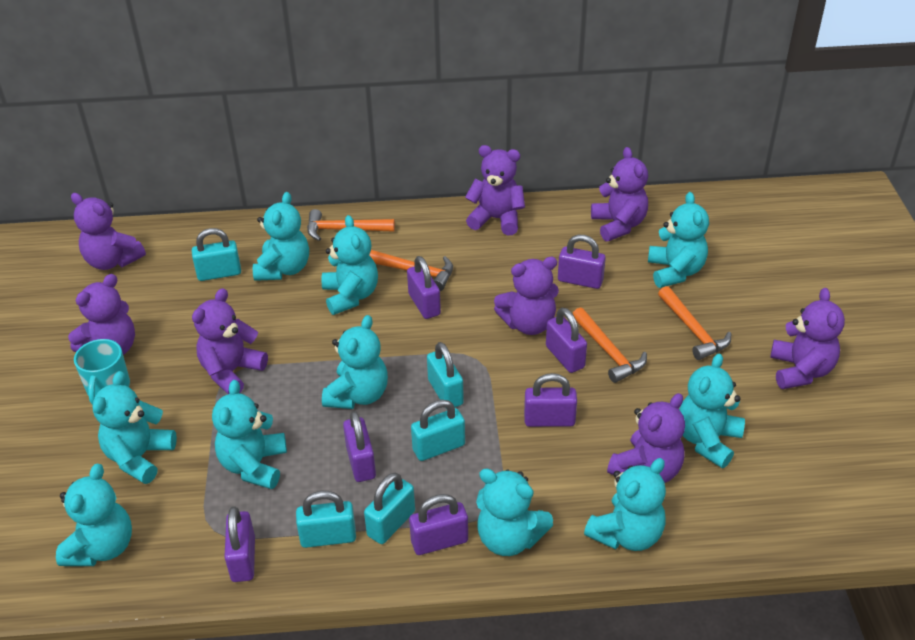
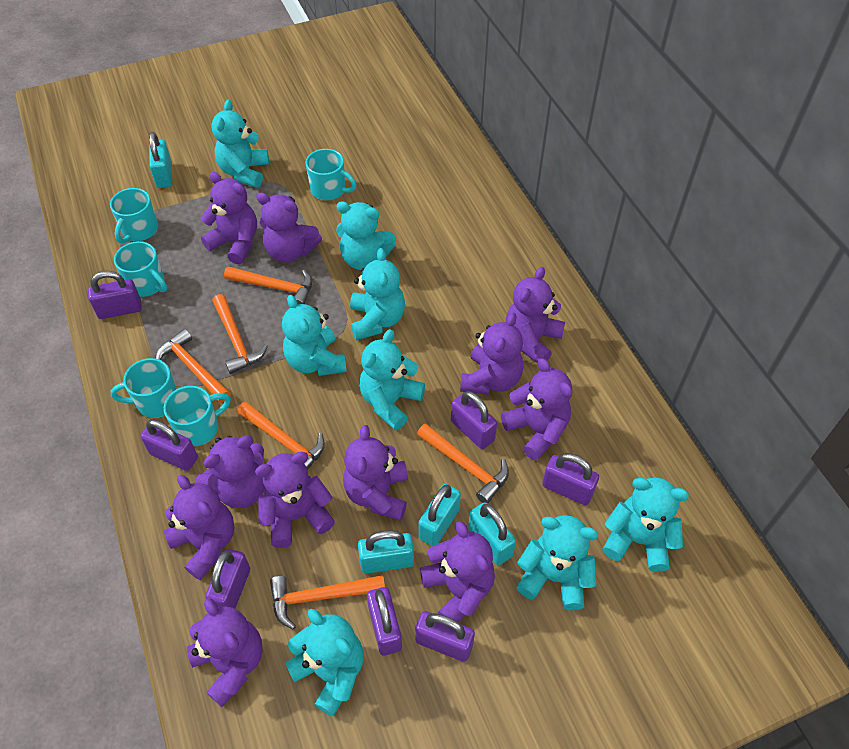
orange hammer: [307,209,395,241] [369,250,453,291] [573,308,647,383] [658,286,731,360] = 4 -> [156,328,231,403] [212,294,268,374] [224,266,312,304] [237,401,325,470] [270,575,385,629] [417,423,509,504] = 6
purple teddy bear: [68,274,135,355] [71,193,146,270] [192,288,268,394] [465,145,525,235] [494,257,559,335] [591,147,648,241] [607,393,685,483] [770,288,845,389] = 8 -> [164,475,234,580] [187,598,263,707] [195,435,265,508] [200,172,257,264] [255,452,335,548] [256,193,322,262] [343,425,408,521] [420,521,495,622] [460,312,523,395] [501,358,572,461] [506,267,565,364] = 11
turquoise mug: [74,339,130,405] = 1 -> [110,188,158,244] [111,358,177,418] [114,241,167,297] [164,386,230,446] [306,149,357,200] = 5
turquoise padlock: [192,228,241,281] [296,491,356,548] [364,473,415,544] [411,400,465,461] [427,342,464,408] = 5 -> [149,132,172,188] [358,530,414,574] [418,484,461,546] [468,502,516,565] = 4
turquoise teddy bear: [56,463,132,566] [92,371,177,484] [212,380,287,489] [253,192,309,281] [322,215,378,315] [322,315,388,409] [476,468,553,556] [584,458,666,551] [648,192,709,288] [679,353,745,468] = 10 -> [211,100,269,188] [282,295,347,376] [285,609,364,716] [336,201,396,270] [350,248,405,340] [359,329,425,430] [516,515,598,610] [603,478,689,572] = 8

